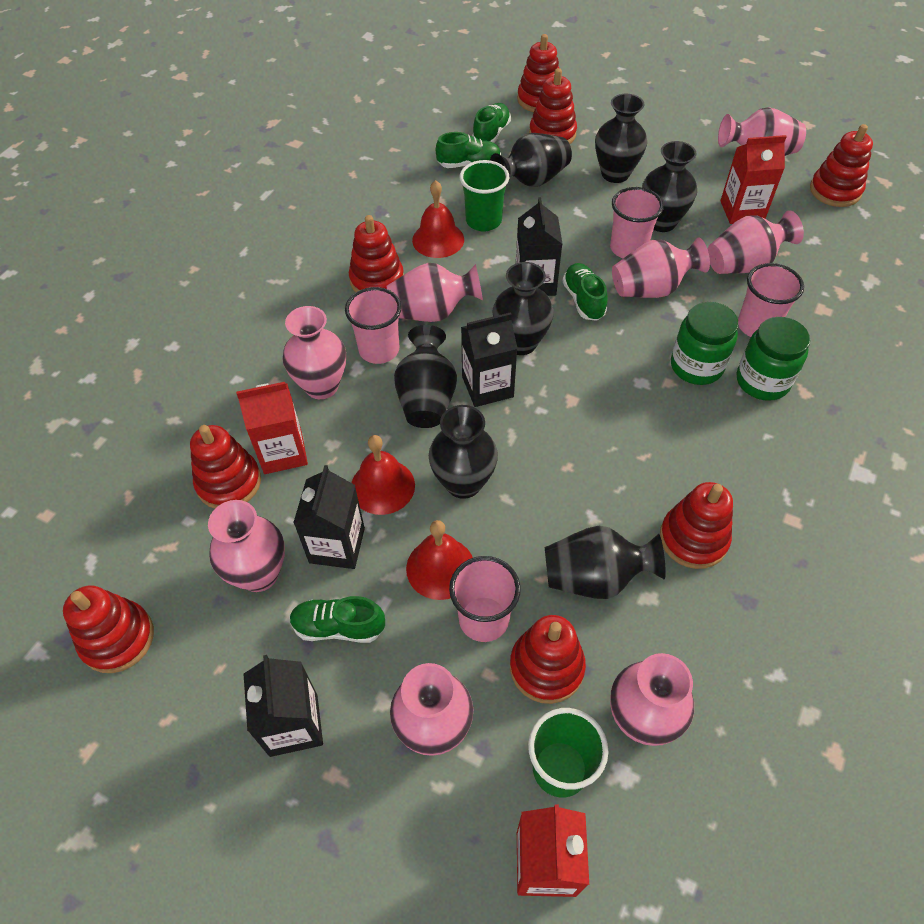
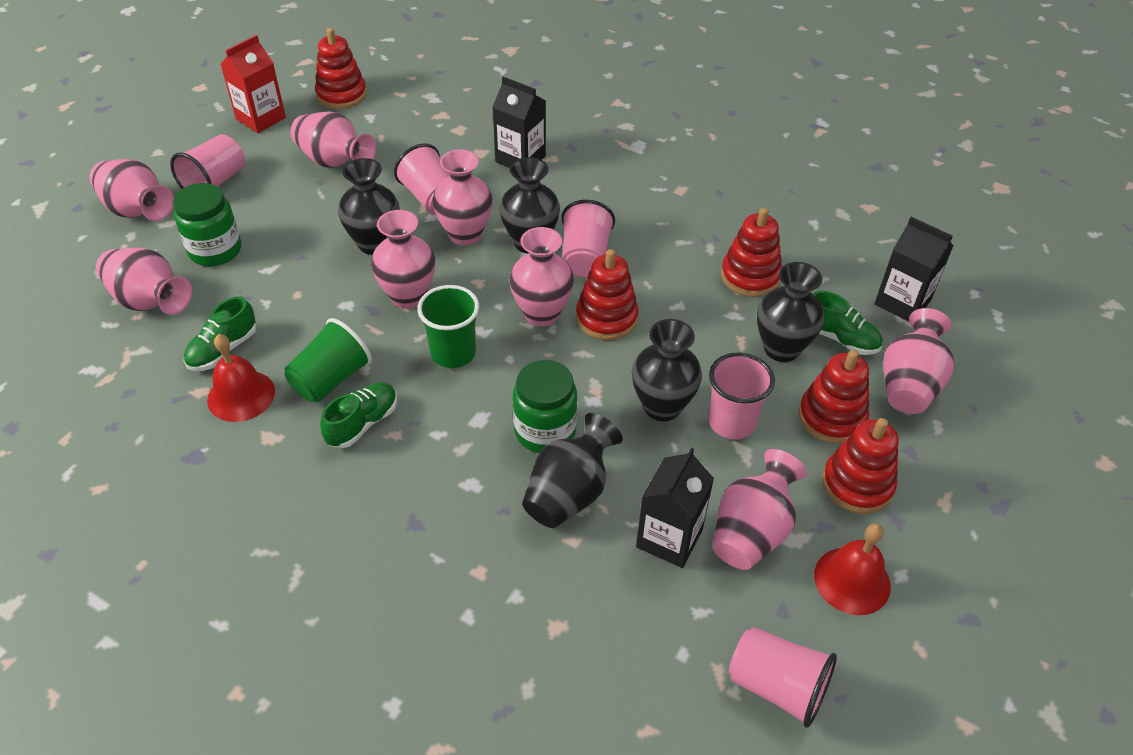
black carton: [244,655,323,757] [293,465,365,569] [461,312,518,407] [516,197,562,296] = 4 -> [493,77,546,168] [636,447,714,568] [875,217,953,322] = 3
black vase: [394,325,457,428] [429,405,498,499] [490,133,572,187] [493,262,554,355] [545,526,666,599] [595,94,647,183] [642,141,697,232] = 7 -> [338,158,399,255] [499,157,560,254] [522,413,623,528] [632,319,702,421] [757,262,824,362] = 5
green shoe: [290,596,385,643] [436,132,501,168] [472,103,511,143] [562,263,608,321] = 4 -> [184,297,257,371] [320,383,397,448] [813,291,882,355] = 3
pink cup: [345,287,402,364] [449,556,521,642] [610,187,664,258] [738,263,804,337] = 4 -> [170,134,245,189] [394,143,450,215] [562,200,615,277] [708,353,775,439] [729,627,837,728] = 5
red bell: [351,435,415,515] [406,520,473,600] [412,180,464,258] = 3 -> [207,334,275,422] [814,524,891,615] = 2
red carton: [236,382,308,474] [517,805,589,897] [720,135,787,224] = 3 -> [220,35,286,133] = 1
red stacking toy: [63,585,154,673] [190,425,261,509] [349,215,404,292] [510,615,586,704] [517,34,559,112] [529,68,577,144] [660,482,733,569] [810,124,873,207] = 8 -> [315,28,367,109] [576,249,639,340] [721,208,782,297] [798,350,869,444] [822,418,899,514] = 5

